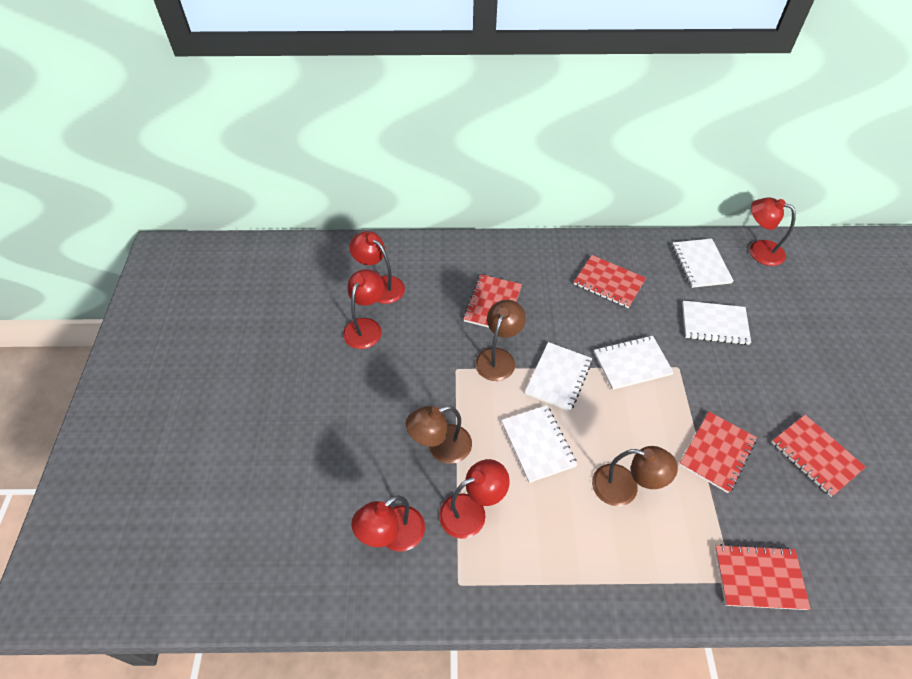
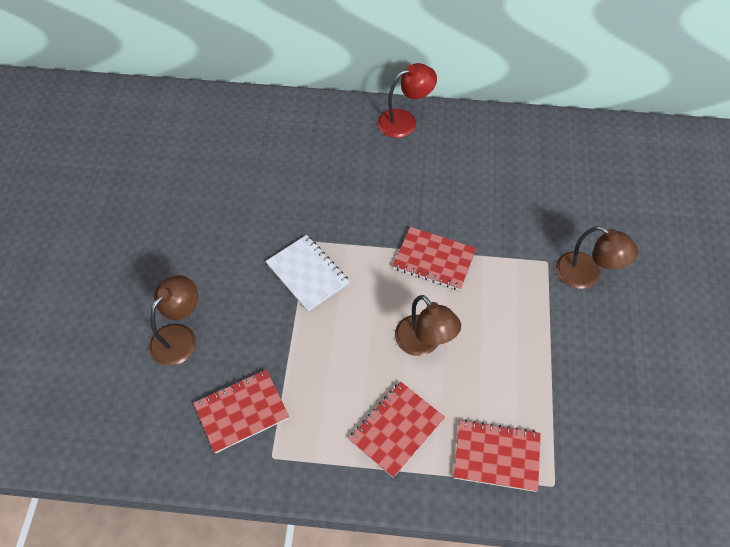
red lamp: [343,269,384,349] [349,231,405,304] [351,496,425,552] [439,459,510,539] [750,197,796,266] = 5 -> [378,63,437,138] = 1
red notebook: [463,274,522,328] [574,255,646,308] [679,411,757,493] [715,544,811,610] [772,415,866,497] = 5 -> [193,369,289,454] [349,382,445,478] [393,227,476,290] [454,420,541,492] = 4
white notebook: [501,405,577,483] [525,342,592,411] [594,336,674,390] [672,239,734,288] [682,301,751,345] = 5 -> [265,235,350,312] = 1

